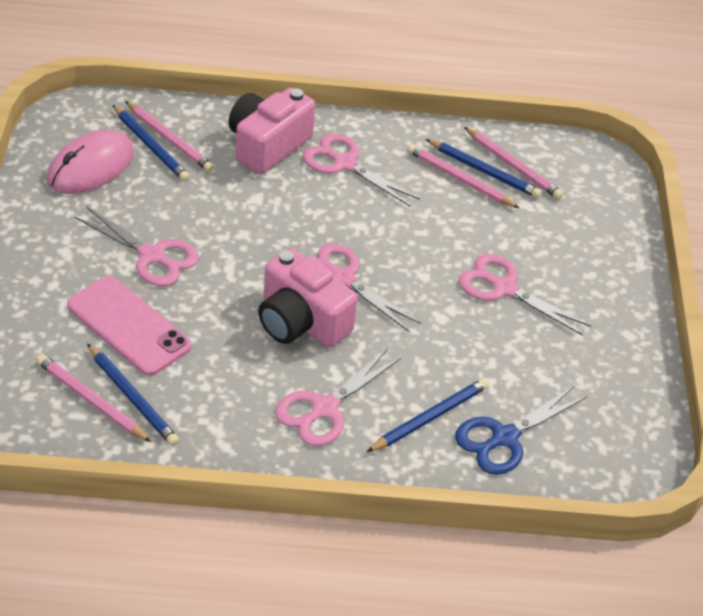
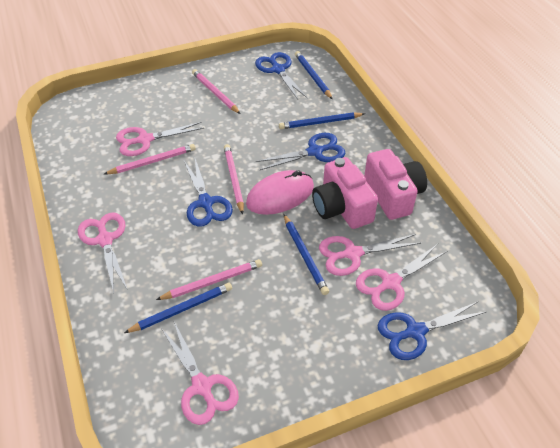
blue scissors: [455,386,587,475] = 1 -> [184,159,233,227] [255,52,307,99] [256,133,345,170] [378,301,486,360] = 4
pink phone: [67,276,192,376] = 1 -> none = 0

